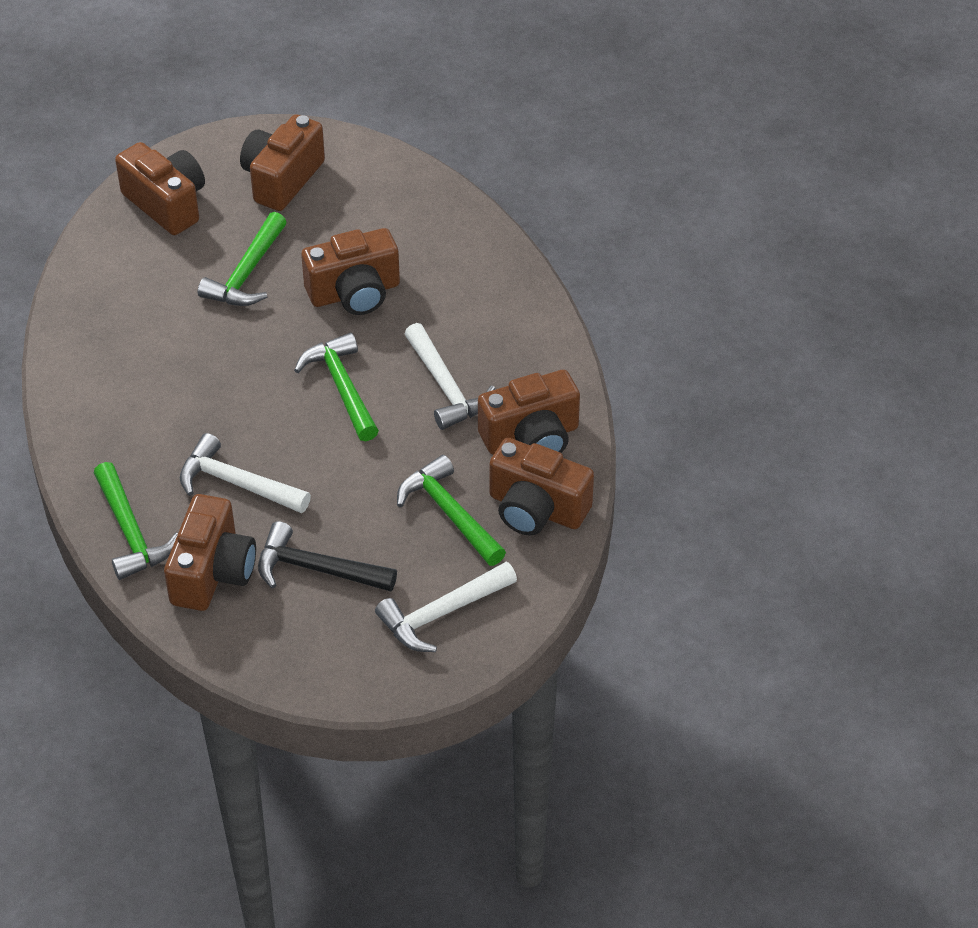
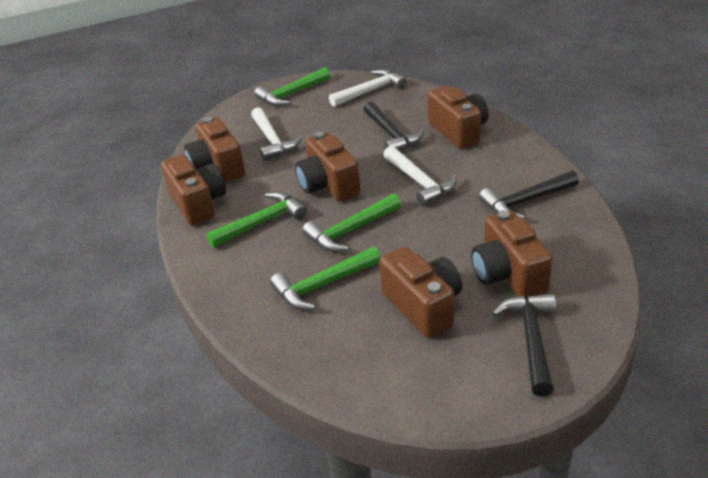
black hammer: [258,521,397,592] = 1 -> [363,102,424,150] [479,171,579,219] [492,294,556,396] = 3

